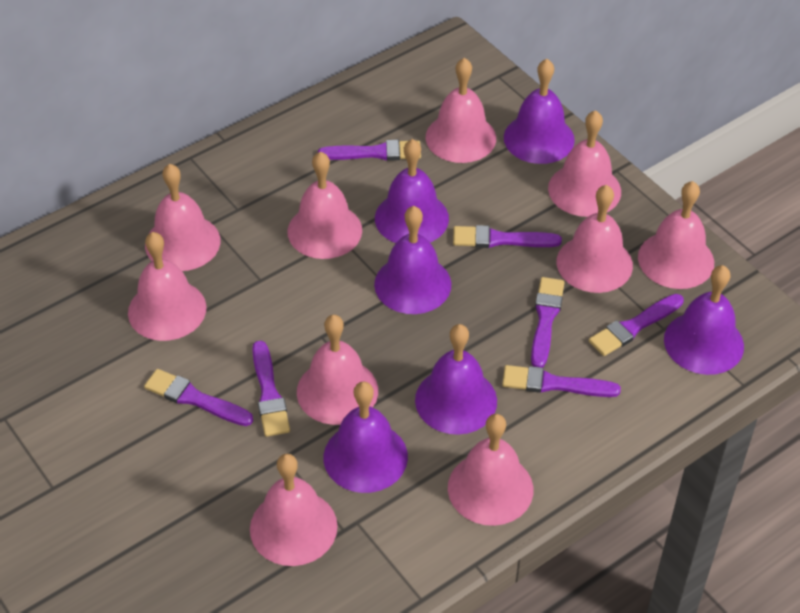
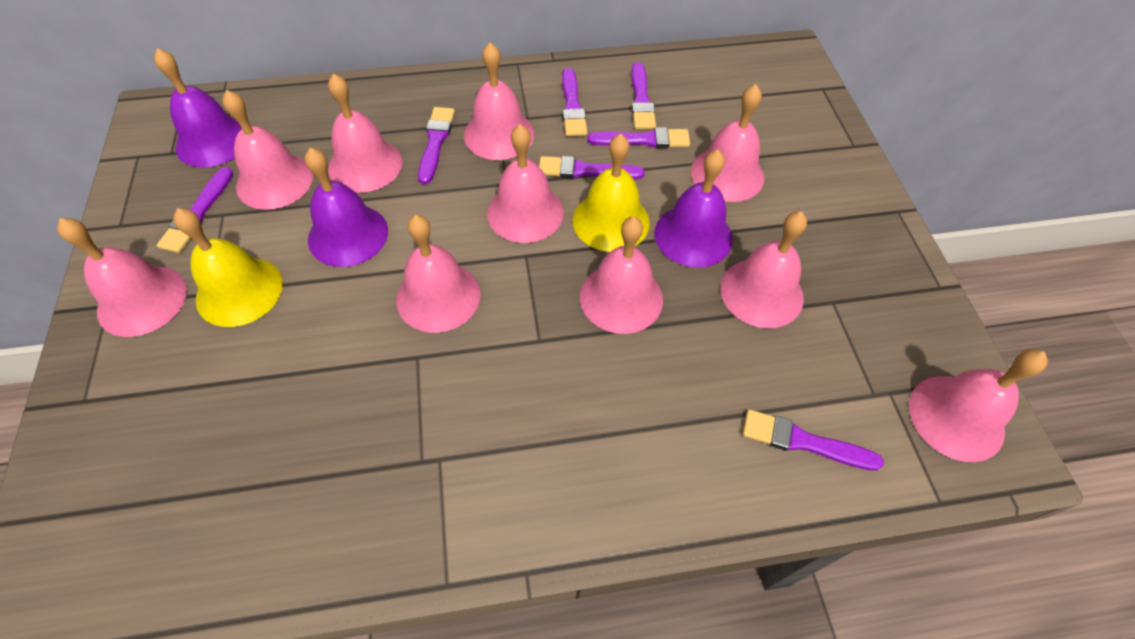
purple bell: [324,382,408,493] [374,206,451,314] [375,139,449,243] [415,324,497,435] [504,59,575,164] [664,265,744,375] = 6 -> [154,48,242,168] [305,148,388,267] [654,150,733,268] = 3
yellow bell: none = 0 -> [173,208,283,327] [573,133,650,252] = 2

